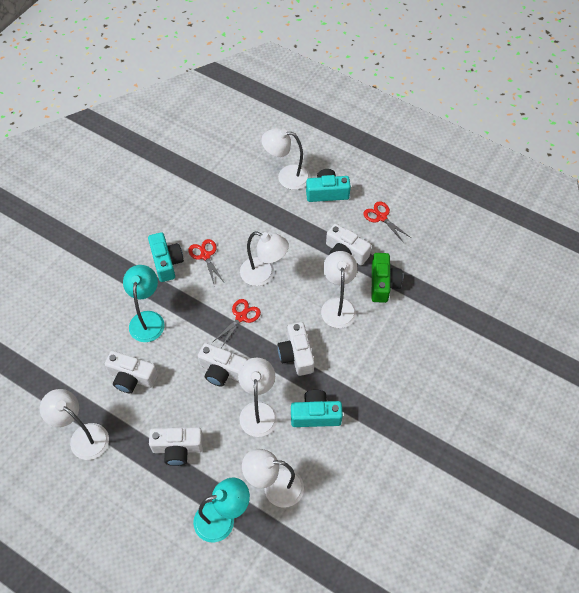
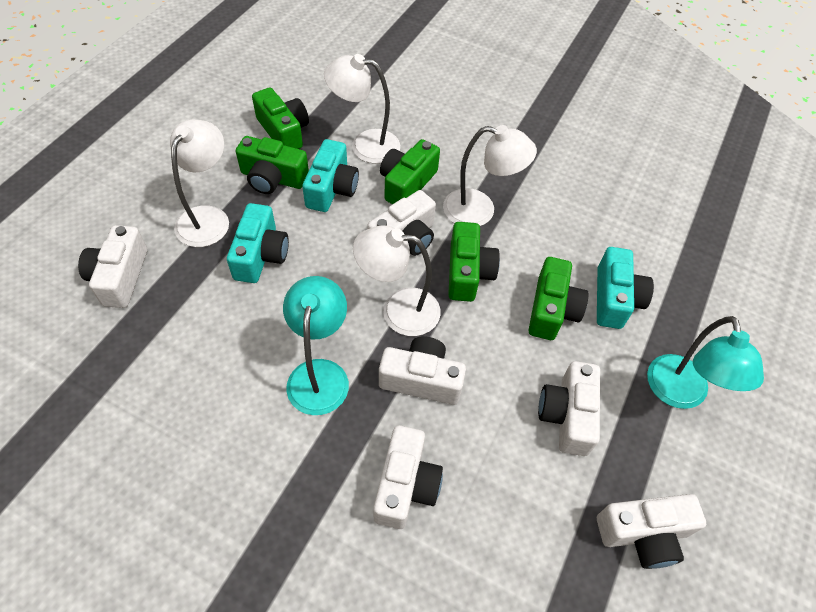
green camera: [372,253,403,303] = 1 -> [236,136,309,194] [252,88,309,149] [380,139,440,204] [448,222,500,302] [529,257,589,340] = 5
red scissors: [188,239,224,287] [213,299,261,347] [364,201,411,243] = 3 -> none = 0
white camera: [105,351,158,393] [149,427,204,466] [198,343,247,386] [278,322,314,376] [326,224,371,265] = 5 -> [78,225,147,308] [367,190,436,256] [373,425,443,529] [379,336,466,405] [538,361,600,456] [597,494,706,569] = 6
white lamp: [40,389,109,460] [238,358,277,437] [240,232,289,286] [242,449,304,508] [262,128,310,190] [321,251,358,328] = 6 -> [170,119,229,247] [324,54,400,164] [353,225,441,336] [443,125,537,226] = 4

